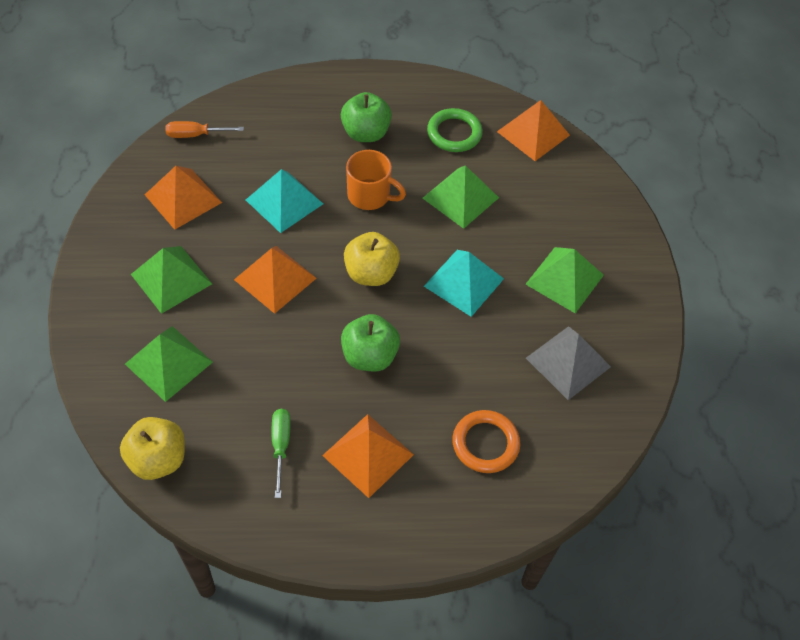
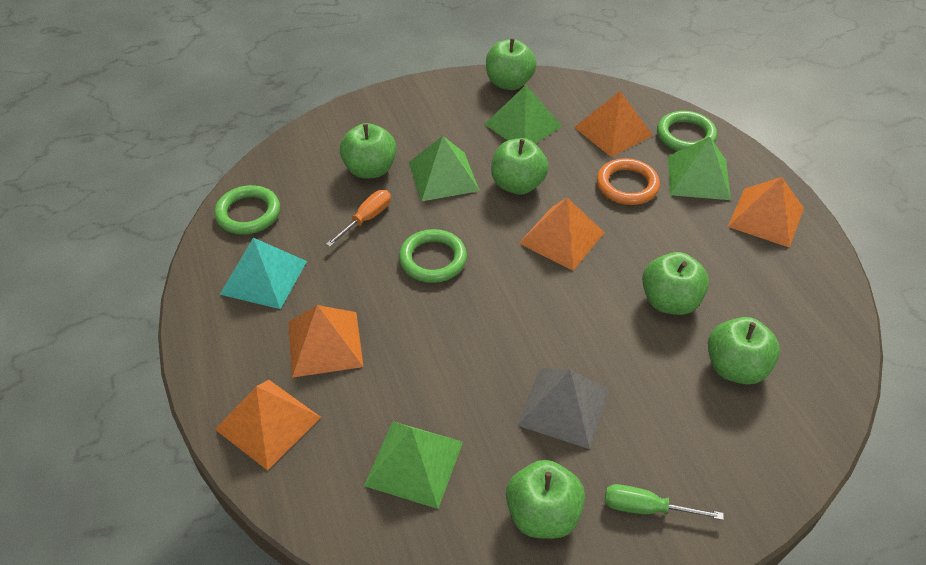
green apple: [341,92,392,142] [341,314,400,371] = 2 -> [340,123,396,179] [486,38,536,90] [491,138,549,195] [506,460,585,539] [642,252,709,315] [708,317,780,384] = 6
green ring: [427,108,483,152] = 1 -> [214,185,280,235] [399,229,467,283] [657,111,717,151] = 3
orange mug: [346,150,406,210] = 1 -> none = 0
orange pyramid: [145,166,222,230] [234,246,317,314] [322,414,414,498] [497,100,570,161] = 4 -> [215,380,321,471] [288,305,363,378] [519,198,605,271] [574,91,653,157] [728,177,804,248] = 5
turquoise pyramid: [246,169,323,233] [424,250,504,317] = 2 -> [219,238,307,309] = 1
yellow apple: [120,417,185,480] [344,232,400,286] = 2 -> none = 0

